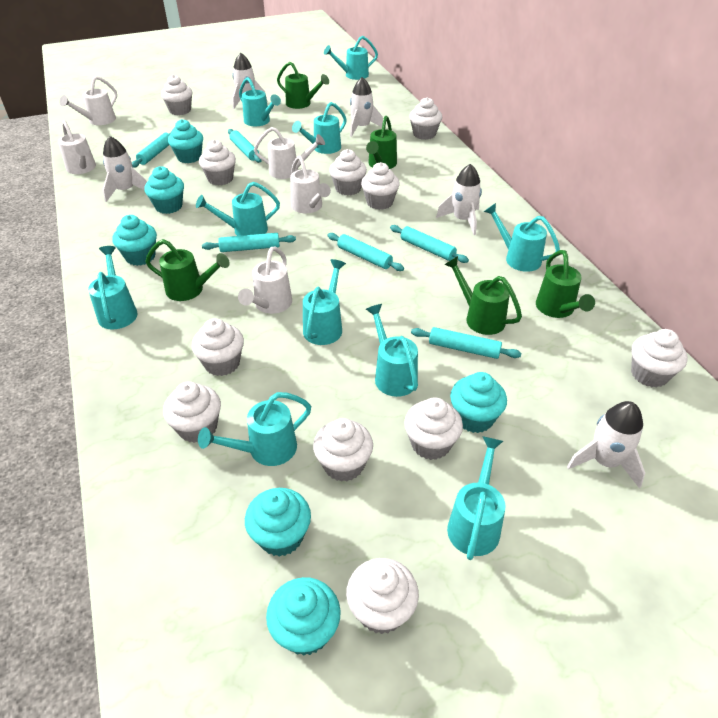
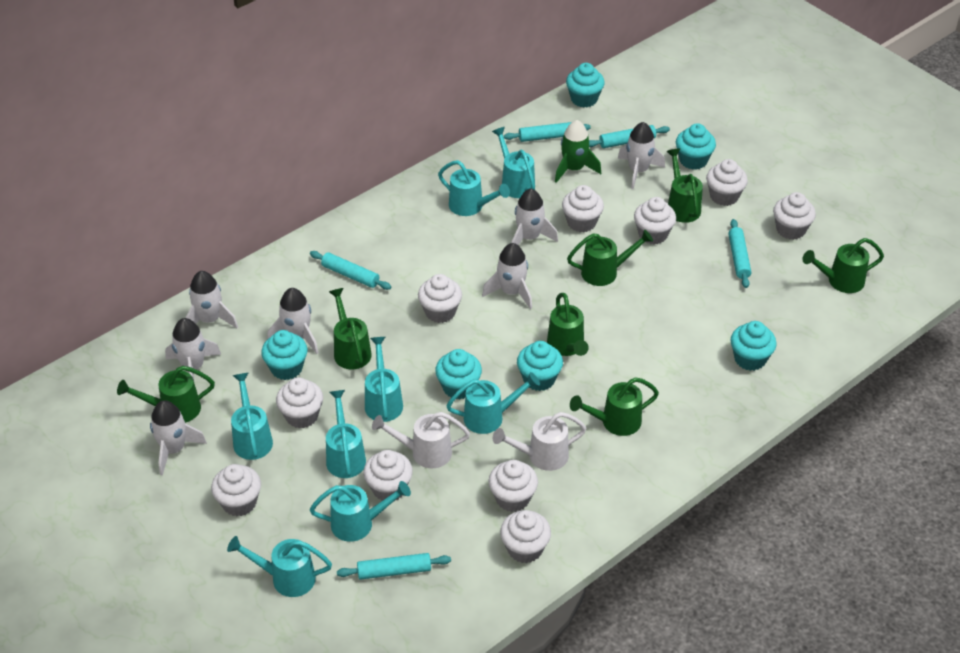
green rocket: none = 0 -> [555,120,601,183] = 1
green watering can: [145,239,230,301] [277,62,329,109] [366,116,397,169] [444,256,522,335] [536,250,595,318] = 5 -> [117,366,215,423] [329,288,372,369] [547,293,589,356] [567,230,653,286] [570,377,659,436] [667,148,703,223] [802,238,884,293] = 7
turquoise rolling pin: [132,131,172,167] [202,233,296,252] [228,129,261,163] [327,233,404,271] [390,225,469,263] [411,327,521,359] = 6 -> [310,251,391,290] [337,553,451,580] [504,122,591,142] [589,125,670,148] [728,219,751,288] = 5
turquoise watering can: [88,246,138,330] [196,182,280,236] [198,392,311,466] [239,77,281,126] [292,102,347,154] [303,259,346,345] [324,36,378,80] [366,304,418,397] [447,436,505,560] [484,203,560,272] = 10 -> [227,536,332,597] [231,373,273,460] [310,481,411,542] [326,390,366,478] [365,337,403,422] [438,160,510,216] [446,372,540,434] [492,127,535,198] = 8
white cupcake: [161,75,192,115] [163,381,221,443] [192,318,244,376] [199,140,236,186] [313,418,373,482] [329,149,367,196] [346,558,419,634] [361,162,400,210] [404,397,463,460] [409,97,442,140] [631,329,688,388] = 11 -> [211,464,261,516] [276,377,323,428] [363,450,413,501] [418,274,462,323] [488,460,538,512] [500,510,551,563] [562,185,604,232] [634,197,676,244] [706,159,748,206] [773,192,816,240] = 10
white rocket: [102,136,147,202] [232,53,268,109] [350,77,383,137] [436,164,482,235] [567,401,645,488] = 5 -> [150,400,207,475] [165,318,221,380] [186,271,238,328] [267,288,319,354] [482,243,532,310] [512,189,558,245] [618,122,665,189] = 7
white watering can: [58,120,96,174] [59,76,117,125] [238,247,292,314] [254,127,325,179] [290,156,331,213] = 5 -> [372,412,470,468] [493,412,586,471] = 2

